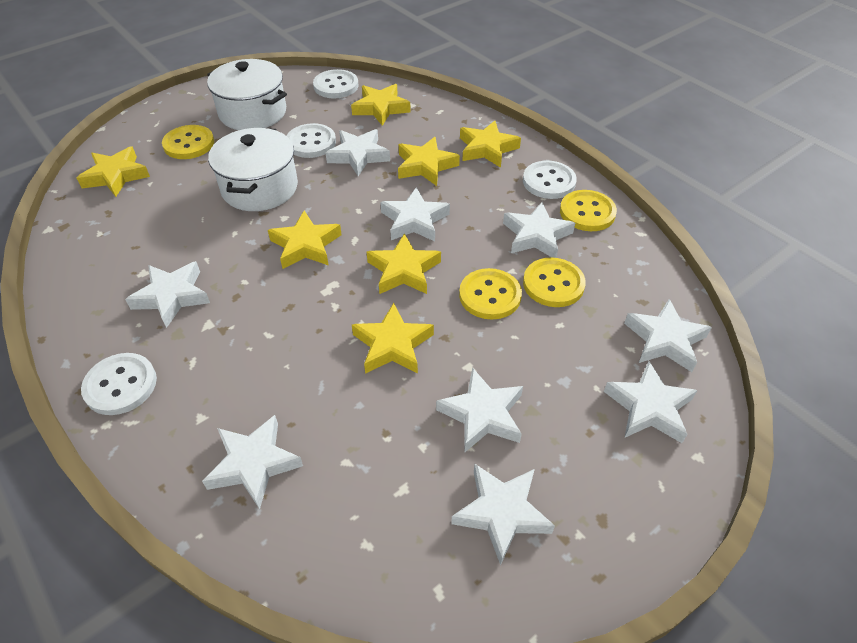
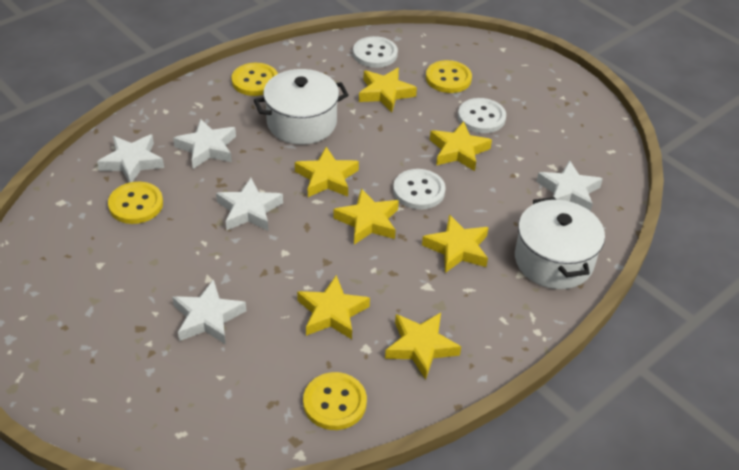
white button: [81,353,157,415] [287,123,336,158] [313,69,358,98] [523,161,577,199] = 4 -> [353,36,398,68] [393,169,446,210] [458,98,506,133] = 3
white star: [125,261,210,328] [202,415,303,509] [325,129,390,176] [380,187,450,242] [436,367,523,452] [451,464,555,566] [503,202,575,258] [604,361,697,443] [624,299,712,372] = 9 -> [97,134,164,183] [172,279,246,344] [173,119,236,169] [216,178,283,231] [536,160,603,211] = 5

